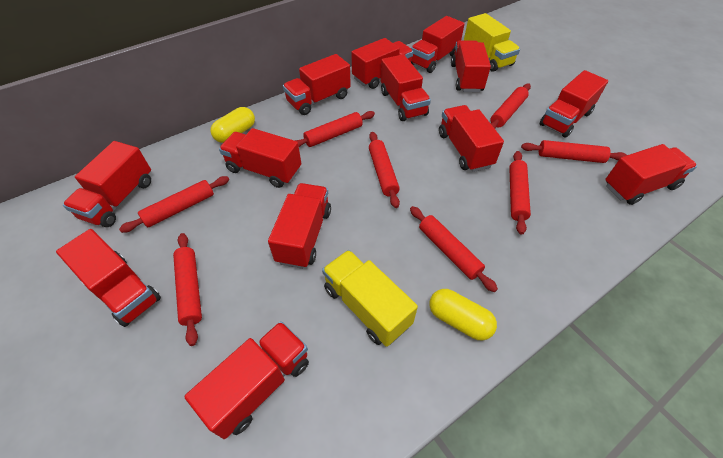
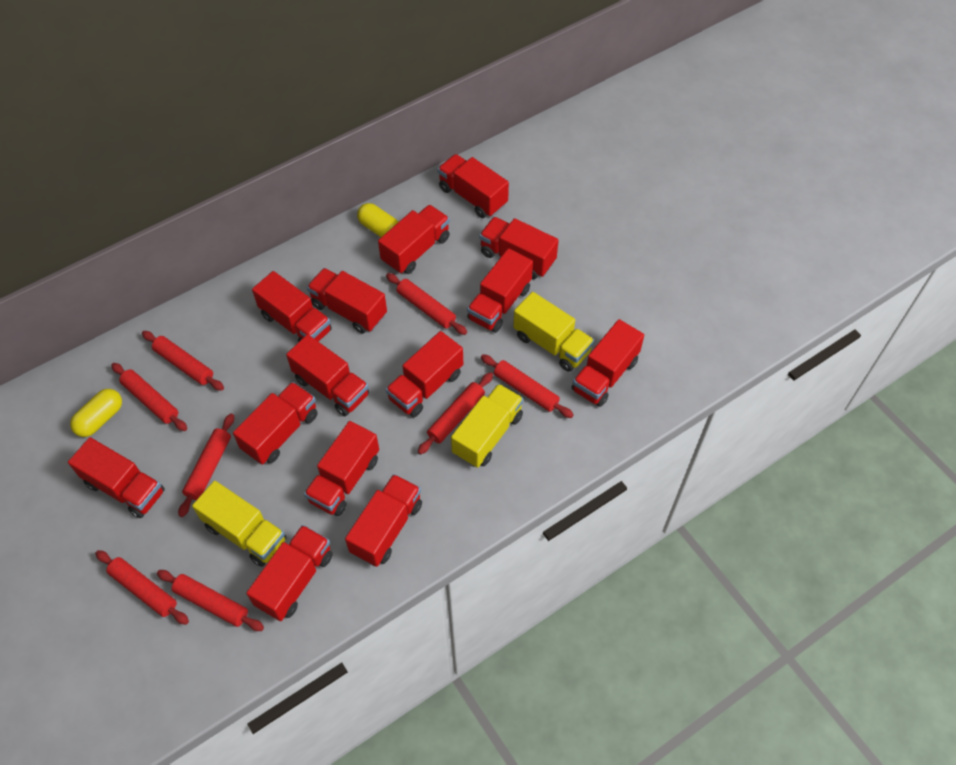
red truck: [56,229,161,327] [63,141,151,227] [184,321,309,439] [219,128,301,188] [268,183,331,269] [283,54,351,115] [351,38,413,89] [381,54,431,121] [411,16,465,73] [439,105,504,172] [451,40,491,92] [540,70,608,138] [605,144,697,205] = 13 -> [68,437,165,518] [233,382,318,465] [246,525,333,621] [252,271,332,342] [286,334,369,416] [304,421,379,516] [307,268,387,334] [345,474,422,567] [378,205,450,274] [386,331,463,417] [438,154,509,218] [467,248,533,333] [479,217,559,279] [571,319,644,407] = 14
yellow truck: [322,250,418,347] [464,13,520,72] = 2 -> [192,481,287,567] [451,384,523,468] [513,292,594,372] = 3

